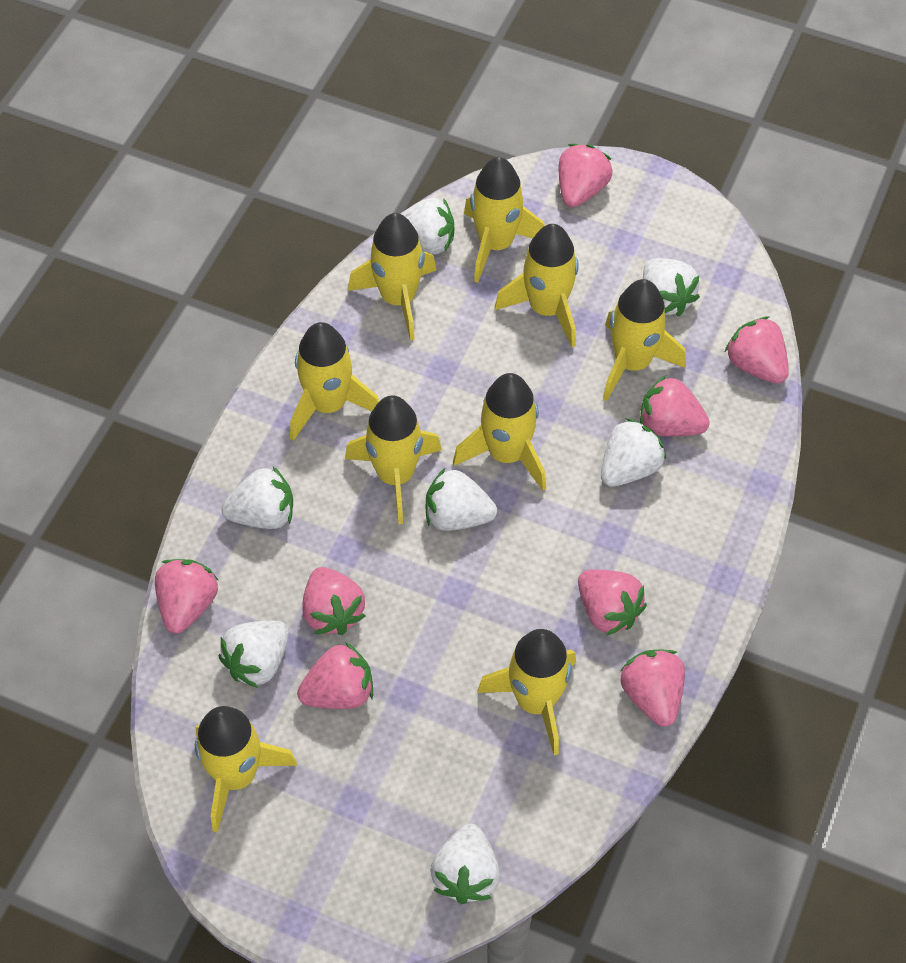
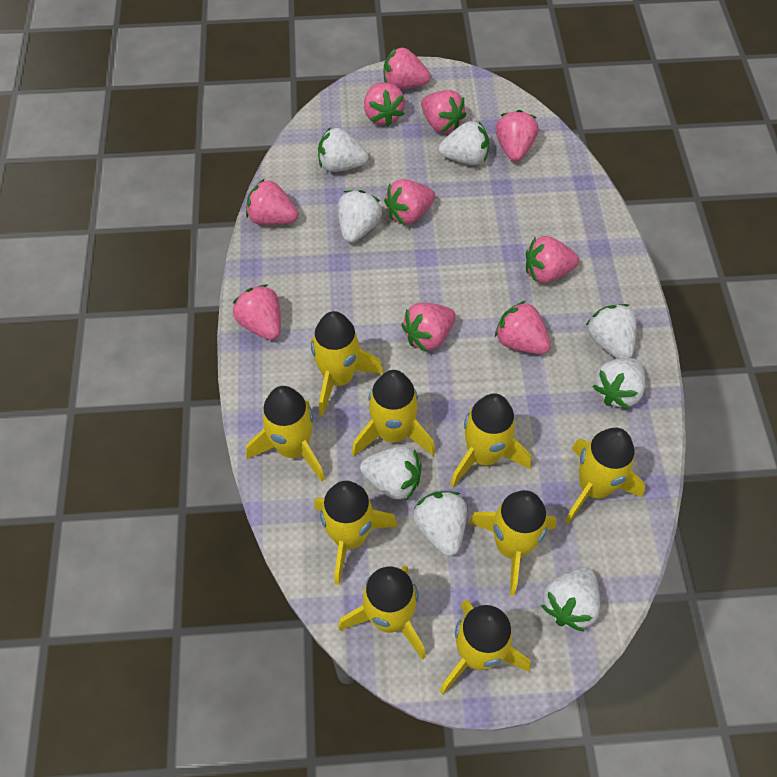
pink strawberry: [155,559,218,634] [297,642,373,709] [303,567,365,635] [559,144,612,207] [578,569,647,635] [621,649,685,727] [640,375,710,436] [725,316,789,384] = 8 -> [233,284,281,340] [246,179,298,225] [364,83,405,127] [384,47,431,90] [384,179,435,225] [401,303,456,352] [421,90,466,133] [495,301,551,354] [496,110,538,161] [526,236,579,283] = 10
white strawberry: [219,621,289,688] [222,467,293,529] [401,198,454,255] [426,468,497,531] [430,824,500,904] [601,418,666,487] [643,258,700,316] = 7 -> [318,128,368,172] [338,190,382,243] [360,446,421,500] [413,491,467,556] [439,121,489,165] [541,567,600,632] [586,304,637,359] [592,358,645,409] = 8

